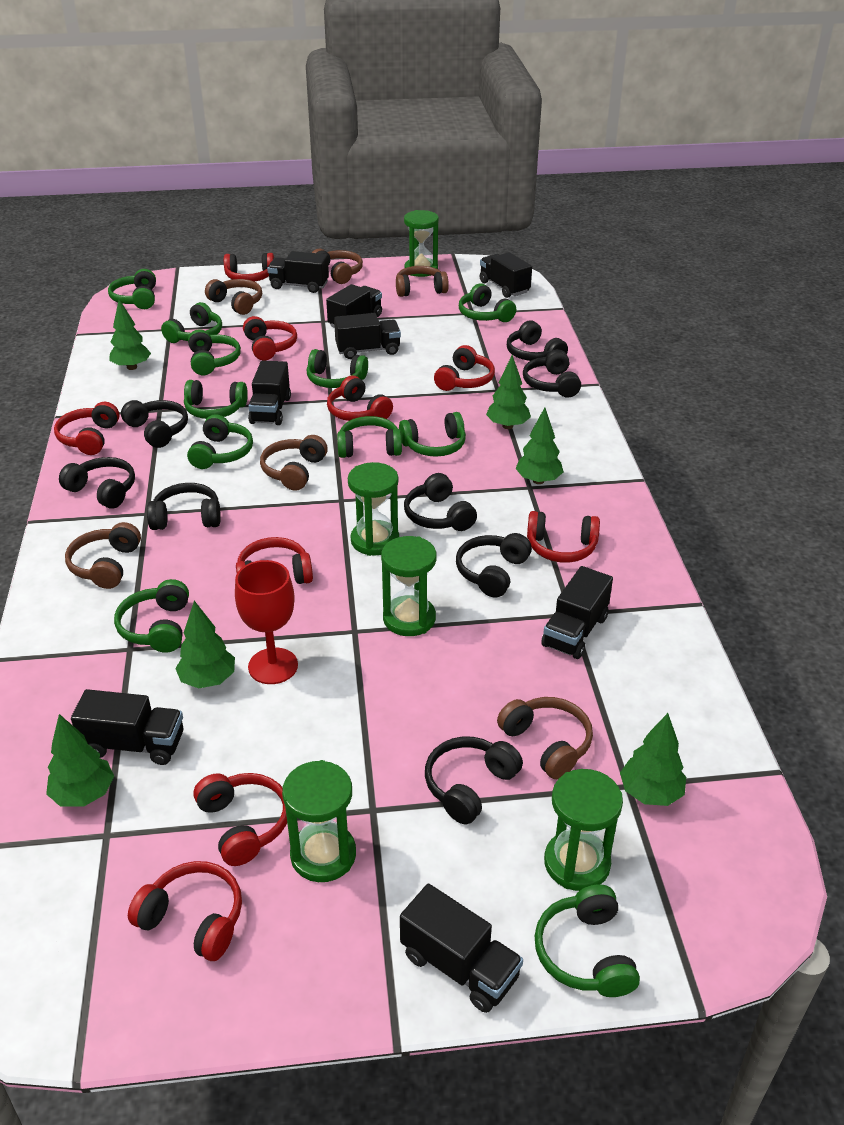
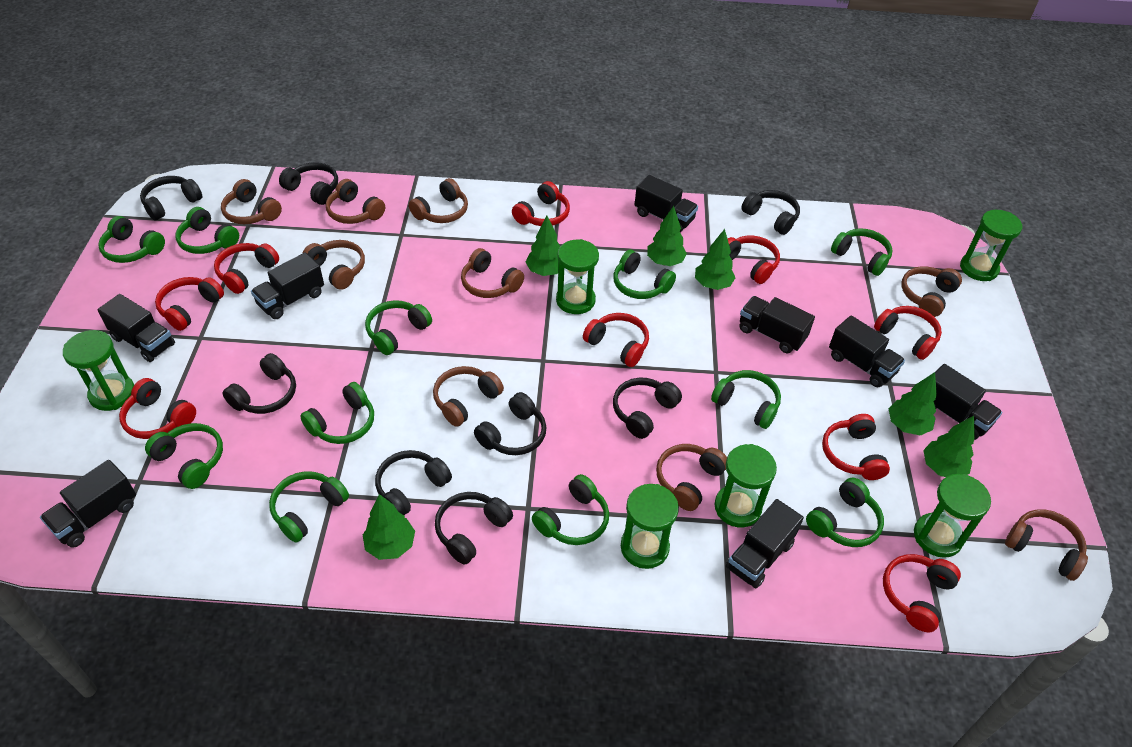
brown headphones: [65,522,141,589] [205,279,262,315] [260,435,328,491] [312,249,363,284] [396,266,449,297] [497,697,593,779] = 6 -> [221,179,282,224] [303,240,365,290] [326,179,385,224] [409,178,468,223] [433,366,504,427] [461,248,524,298] [656,444,727,511] [901,266,962,317] [1005,510,1088,581] = 9
green hourglass: [282,760,356,882] [348,462,399,556] [381,536,436,636] [404,210,439,277] [544,769,623,891] = 5 -> [63,330,134,411] [556,239,599,314] [621,484,679,569] [715,444,777,527] [914,474,991,558] [960,210,1022,281] = 6
red goblet: [235,560,298,684] = 1 -> none = 0

